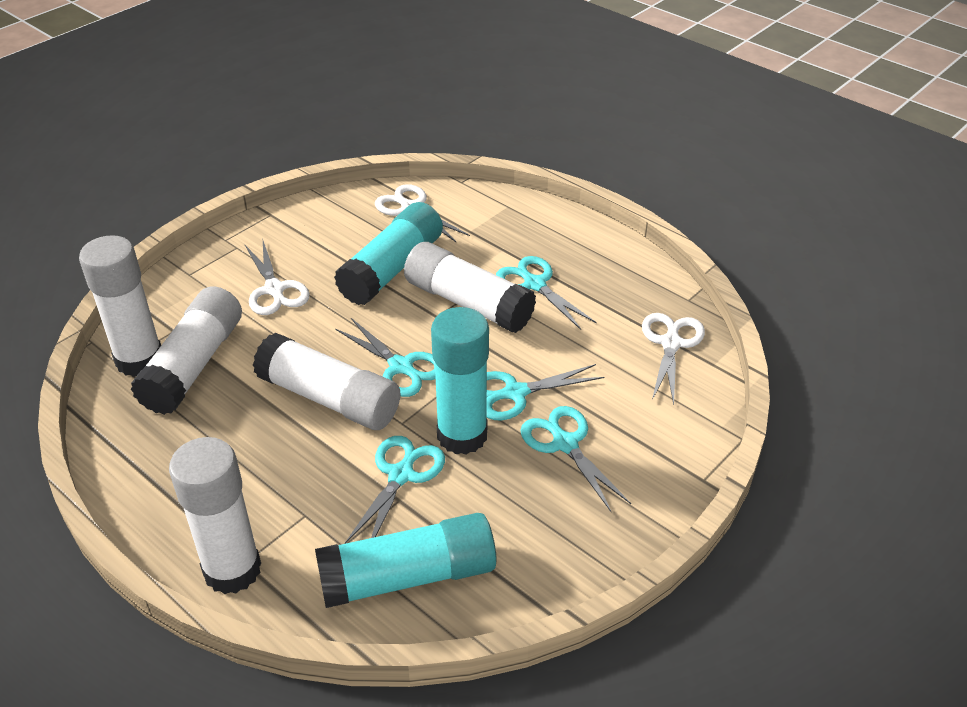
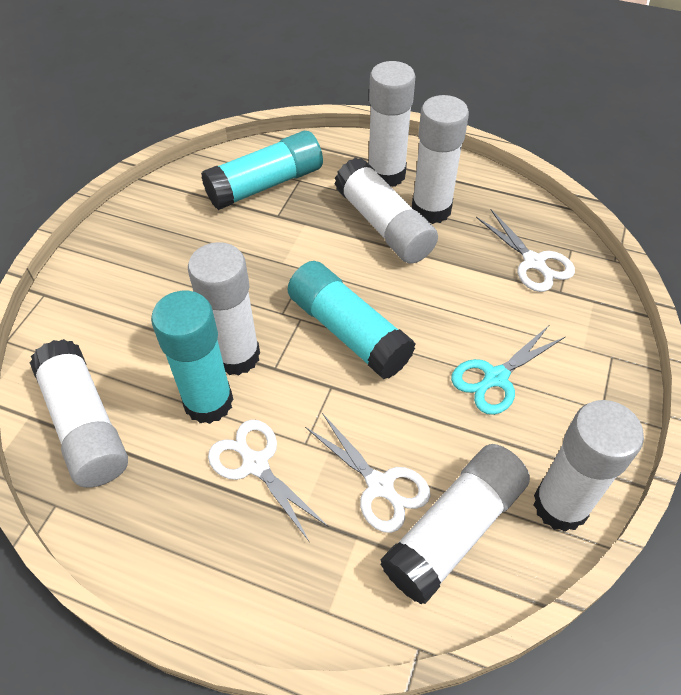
turquoise scissors: [335,318,436,397] [344,436,445,544] [487,364,605,420] [496,256,597,330] [520,406,631,512] = 5 -> [451,326,565,415] = 1
white glue stick: [79,235,161,377] [131,286,242,415] [169,437,261,594] [253,333,400,430] [404,242,536,333] = 5 -> [30,339,128,488] [188,242,260,376] [334,158,438,264] [368,61,415,187] [380,444,530,604] [412,95,469,224] [533,400,644,532] = 7

